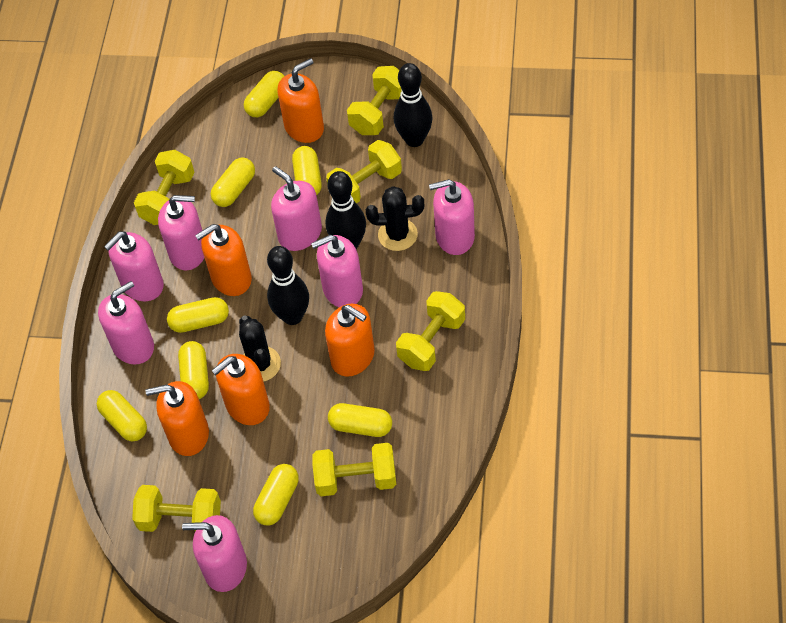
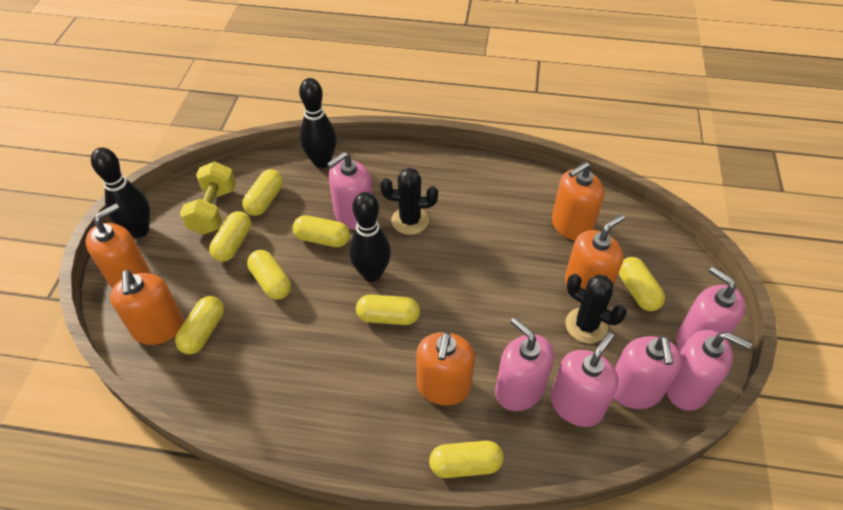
pink soap dispenser: [98,281,154,365] [104,231,164,301] [158,195,204,271] [182,515,247,592] [271,166,322,251] [311,235,363,307] [429,179,475,255] = 7 -> [327,152,372,230] [495,317,554,411] [551,332,619,427] [613,336,683,409] [666,330,752,411] [676,266,746,351] = 6
yellow dumbbell: [132,485,221,532] [134,150,195,225] [312,443,396,496] [326,140,402,203] [347,66,402,135] [396,291,465,371] = 6 -> [180,162,236,235] = 1

